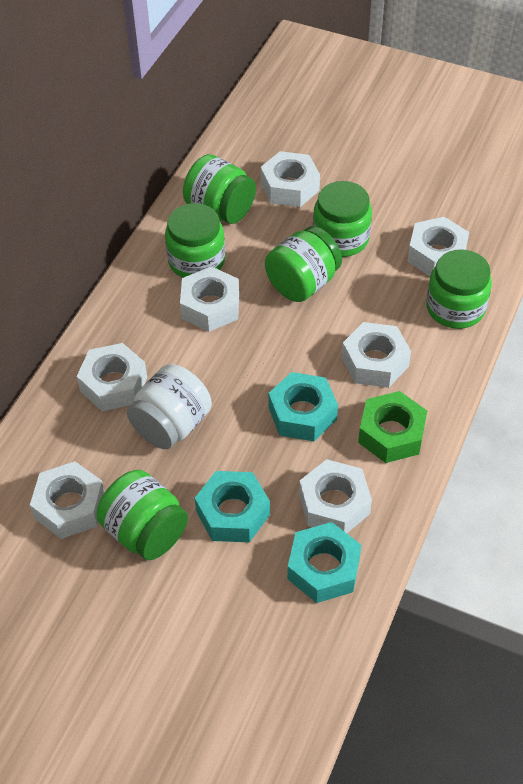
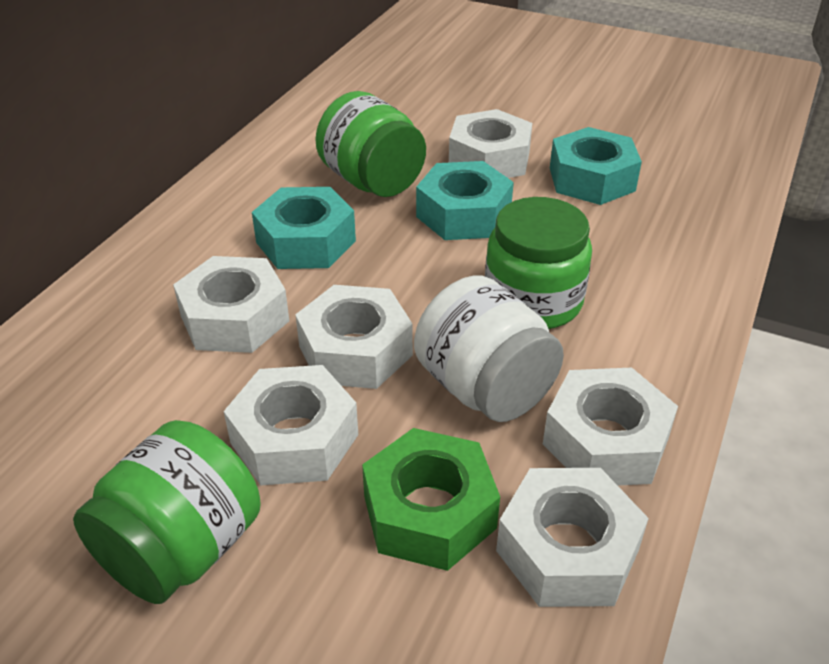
green jar: [96,470,188,560] [165,203,225,278] [183,154,256,224] [265,226,342,302] [313,181,372,257] [426,249,492,329] = 6 -> [73,420,261,604] [315,91,426,197] [485,197,592,329] = 3
white nut: [30,461,105,539] [77,343,147,411] [180,266,239,332] [260,151,320,207] [299,459,372,533] [342,322,411,388] [407,217,469,276] = 7 -> [173,256,289,353] [224,365,358,485] [295,285,413,389] [449,109,532,178] [496,468,649,607] [543,368,678,486] = 6

